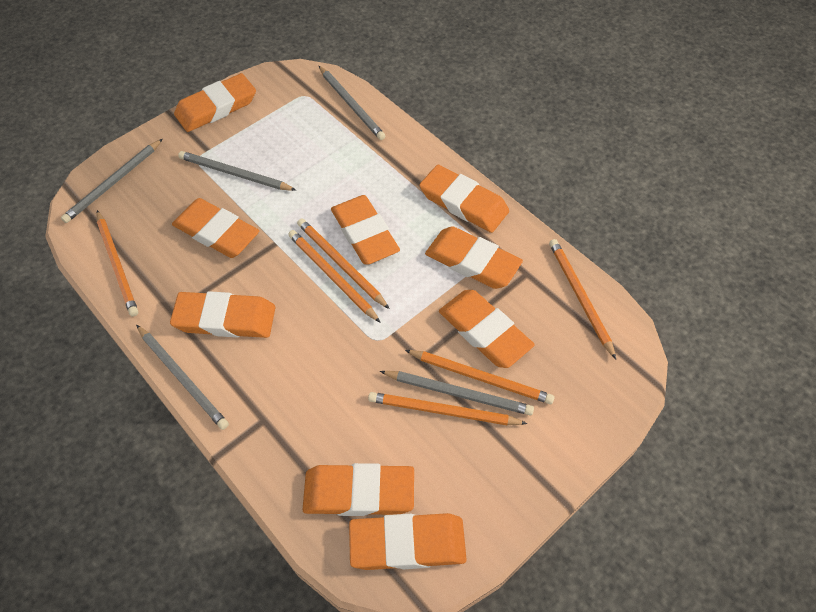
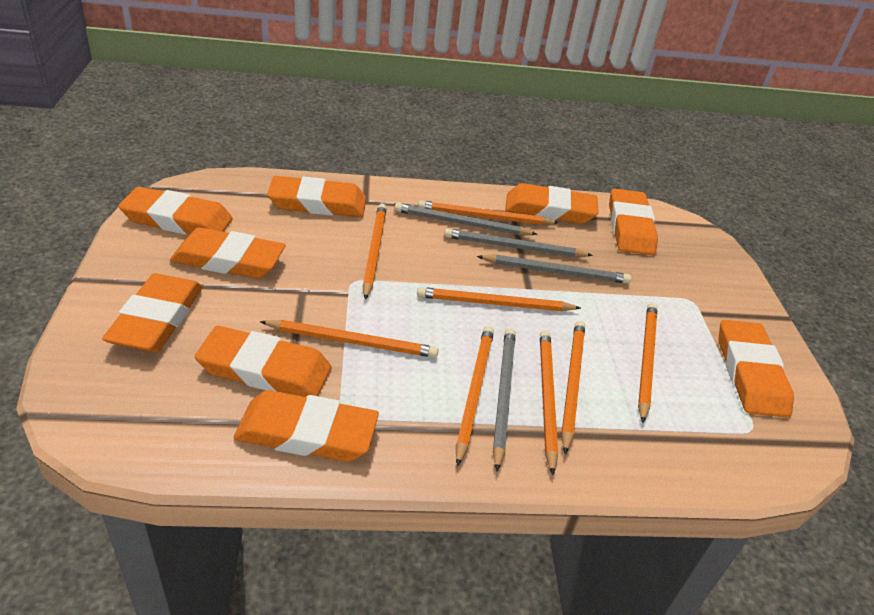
grey pencil: [61,139,163,223] [136,325,229,430] [178,151,296,191] [319,66,385,140] [380,371,534,415] = 5 -> [394,203,537,235] [444,228,593,257] [477,254,631,284] [493,328,516,472] = 4
orange pencil: [97,210,138,316] [288,230,381,323] [297,218,390,309] [368,392,528,425] [405,350,555,404] [549,239,616,359] = 6 -> [260,320,439,358] [363,204,387,300] [417,287,581,311] [418,200,559,225] [456,326,494,467] [540,330,558,475] [561,321,585,455] [638,303,657,423] = 8

